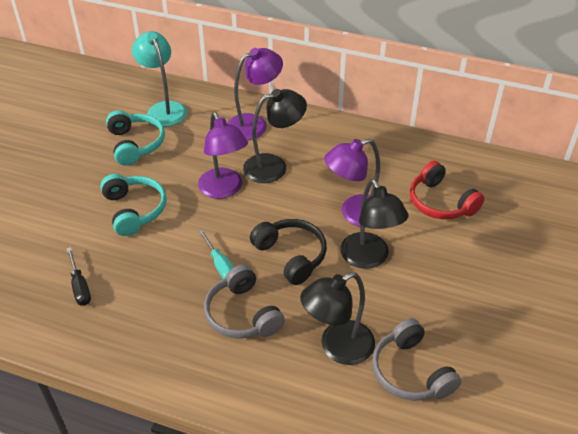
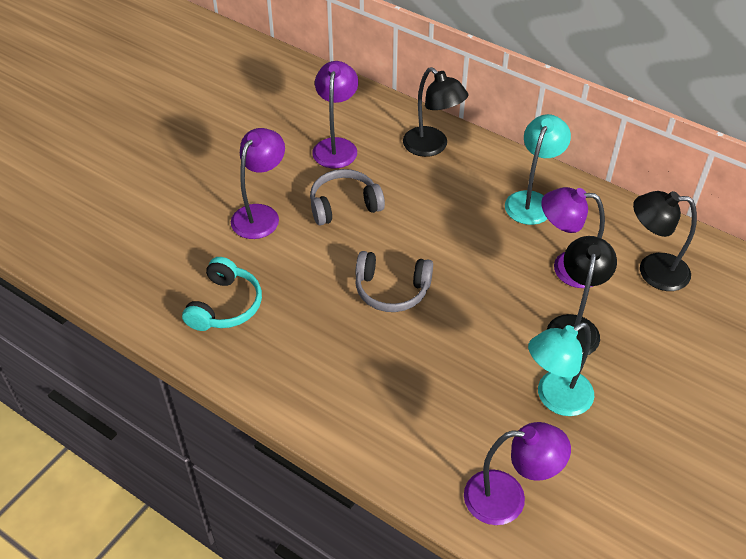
black headphones: [250,219,327,285] = 1 -> none = 0
black screwdriver: [67,247,91,306] = 1 -> none = 0
purple lamp: [198,112,248,199] [227,48,283,140] [324,138,380,227] = 3 -> [231,128,285,239] [312,61,358,168] [464,422,571,525] [541,187,605,288] = 4
red headphones: [410,161,485,219] = 1 -> none = 0
turquoise headphones: [100,174,167,236] [106,110,165,166] = 2 -> [182,257,262,331] = 1
turquoise lamp: [132,31,187,127] = 1 -> [505,114,571,225] [528,323,594,416] = 2
turquoise screwdriver: [198,229,234,279] = 1 -> none = 0

